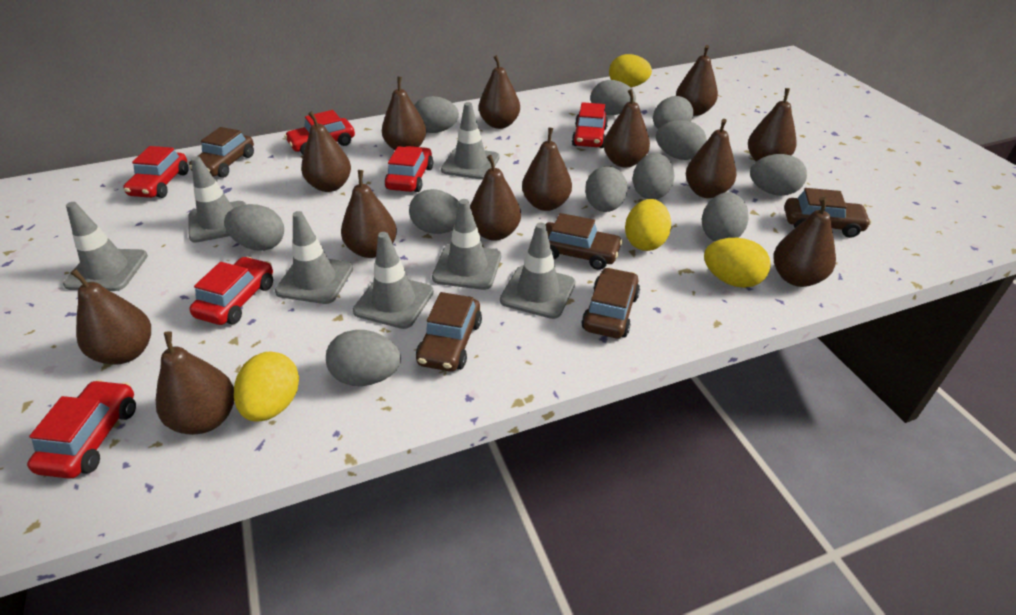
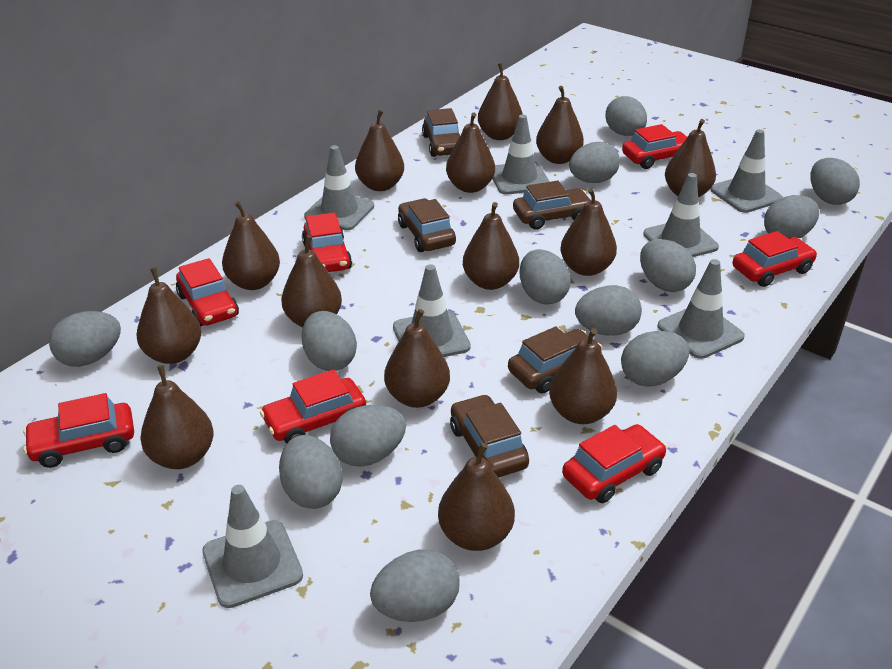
brown pear: [70,269,151,365] [156,331,234,435] [301,111,351,192] [341,170,397,258] [382,76,426,150] [470,155,521,241] [479,55,520,129] [522,127,572,211] [603,89,650,167] [676,45,718,116] [686,119,736,198] [748,88,796,161] [773,197,836,287] = 13 -> [136,267,201,364] [140,365,214,469] [222,201,280,290] [281,235,342,327] [355,110,404,191] [384,309,450,408] [438,443,515,551] [446,112,495,193] [463,202,519,290] [478,63,523,140] [536,86,584,164] [549,328,617,424] [560,188,617,276] [665,119,716,197] = 14
grey egg: [224,204,284,251] [326,330,401,386] [409,189,459,234] [414,96,459,133] [585,166,627,212] [591,80,636,115] [632,153,675,199] [653,96,693,129] [656,120,707,160] [701,192,749,241] [750,154,807,196] = 11 -> [49,311,121,367] [279,435,343,509] [302,311,357,371] [330,405,406,467] [370,549,460,622] [520,249,571,305] [569,142,620,183] [575,285,642,336] [606,96,647,136] [621,331,689,387] [640,239,696,292] [764,195,819,238] [810,158,860,205] = 13
red car: [27,380,136,479] [123,146,189,198] [189,256,273,325] [284,110,355,155] [385,146,433,192] [572,102,608,148] = 6 -> [23,393,134,468] [176,258,239,327] [260,369,366,444] [302,213,352,272] [562,424,667,503] [622,124,687,169] [733,231,817,287] = 7
yellow egg: [234,352,299,422] [609,54,652,87] [625,199,671,251] [704,238,771,288] = 4 -> none = 0

